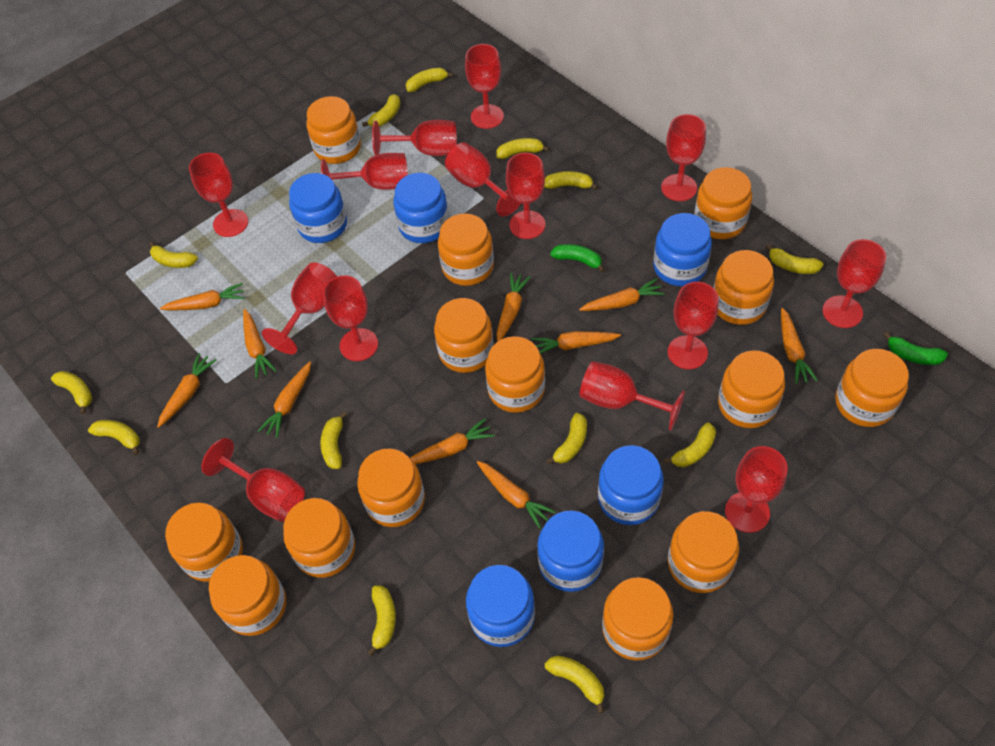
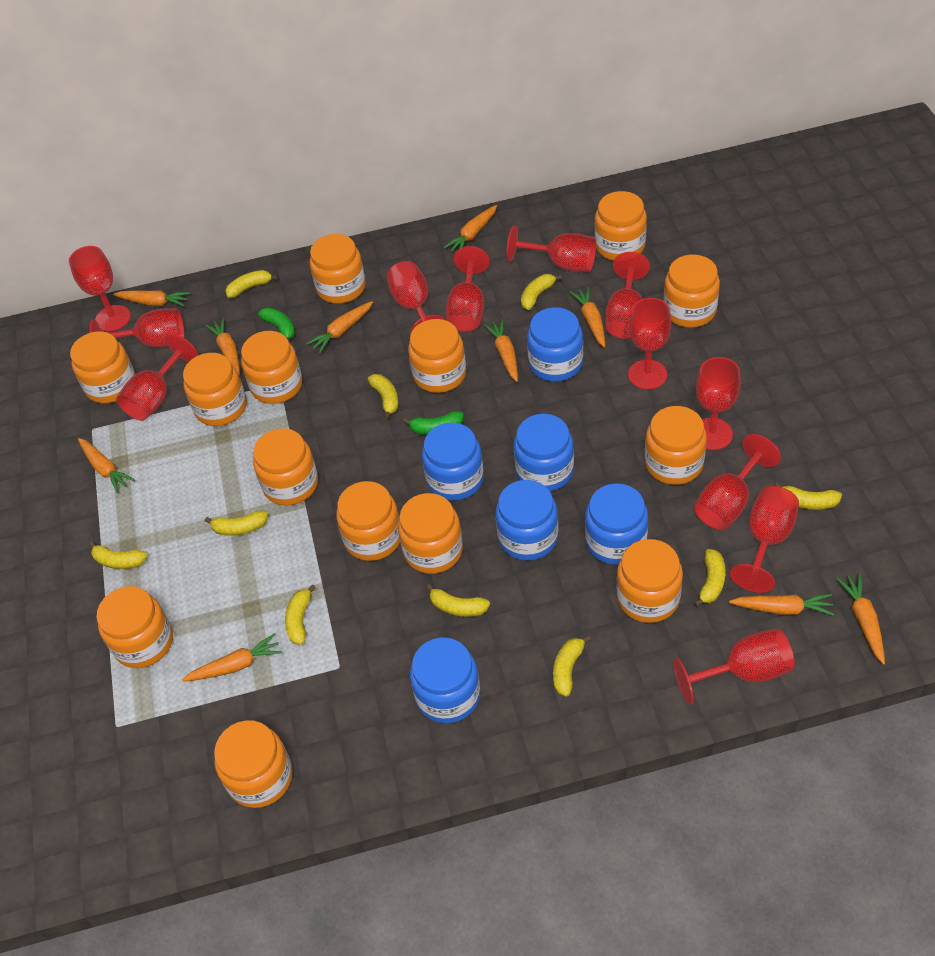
red goblet: [189,153,248,237] [202,438,305,522] [262,262,337,354] [321,153,408,190] [323,276,378,361] [372,120,457,156] [445,142,521,217] [465,44,504,129] [506,153,545,239] [579,361,685,431] [661,114,706,201] [668,282,718,369] [725,446,788,533] [822,239,886,328] = 14 -> [69,246,131,332] [90,308,185,347] [116,334,198,421] [387,261,445,332] [446,246,490,332] [507,225,596,272] [605,252,650,339] [628,298,671,390] [673,628,795,704] [694,434,781,530] [696,357,741,450] [730,486,799,593] = 12
yellow banana: [51,371,92,414] [88,420,140,455] [149,242,198,268] [320,411,347,469] [362,94,401,127] [367,585,396,656] [406,68,453,92] [496,138,549,159] [544,171,598,190] [545,655,605,713] [546,413,587,464] [664,423,716,467] [766,244,824,274] = 13 -> [89,541,148,569] [205,511,268,536] [225,270,278,298] [285,585,316,645] [368,374,399,419] [426,584,490,617] [521,274,562,310] [553,635,591,696] [694,549,726,607] [774,482,842,510] = 10

